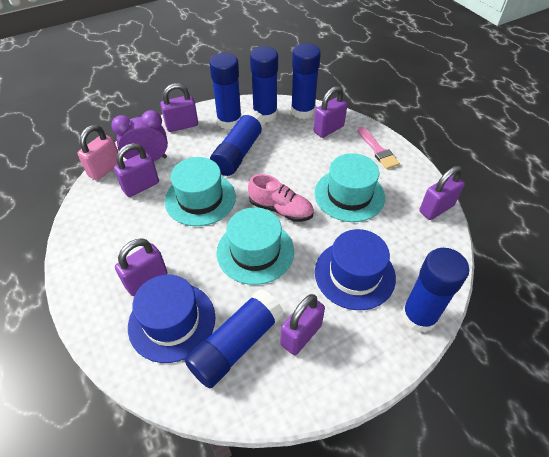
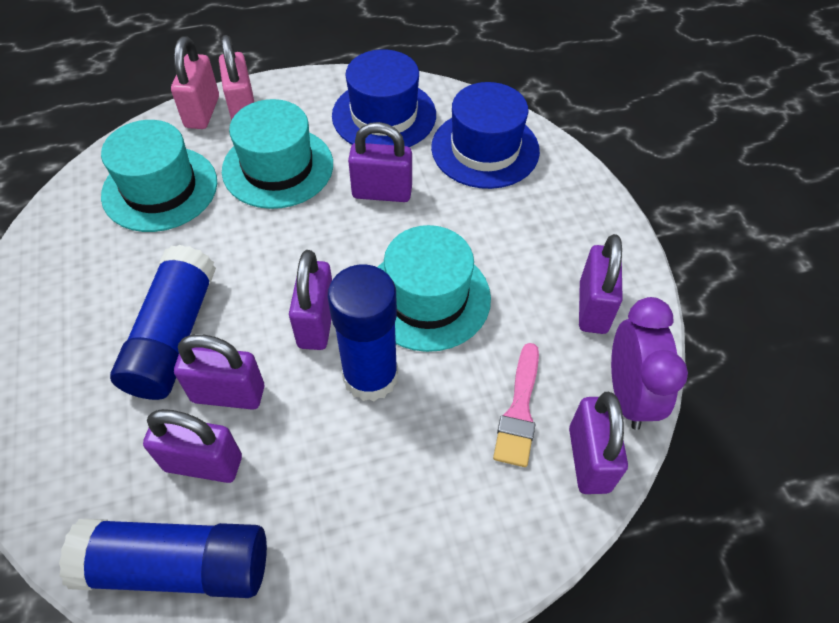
blue glue stick: [185,289,284,388] [209,53,242,129] [210,109,266,176] [250,46,278,122] [291,43,321,119] [401,248,469,333] = 6 -> [59,519,267,598] [110,245,216,400] [328,265,398,401] = 3
pink padlock: [77,125,118,180] = 1 -> [171,36,219,129] [219,35,254,121] = 2
pink shoe: [248,174,314,222] = 1 -> none = 0

